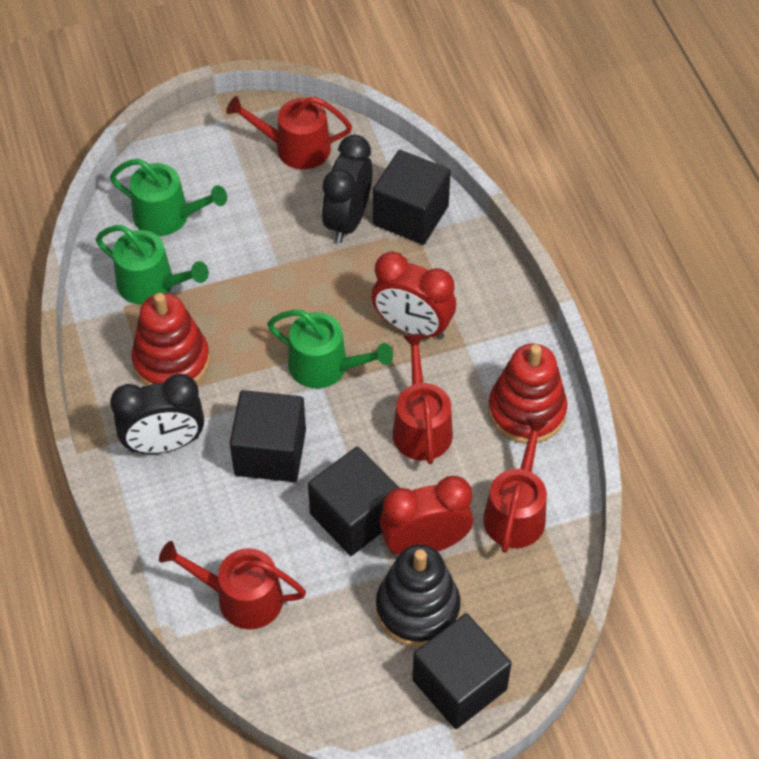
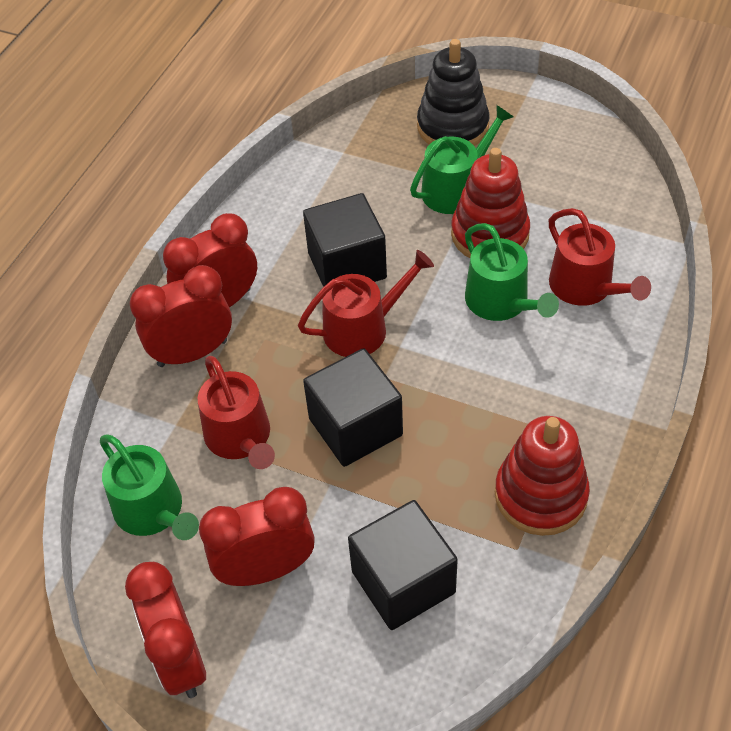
black clock: [110,374,204,454] [322,135,373,243] = 2 -> none = 0
black cube: [230,390,306,482] [308,447,399,556] [373,150,451,245] [412,613,512,729] = 4 -> [303,193,387,287] [303,348,403,467] [348,500,458,630] = 3
red clock: [372,251,456,340] [380,476,473,555] = 2 -> [125,562,206,698] [130,265,232,367] [163,213,257,307] [199,487,315,586] = 4
red watering can: [159,541,306,630] [226,96,352,169] [393,334,453,464] [483,417,548,553] = 4 -> [198,356,275,469] [298,250,434,357] [549,208,651,306] = 3

